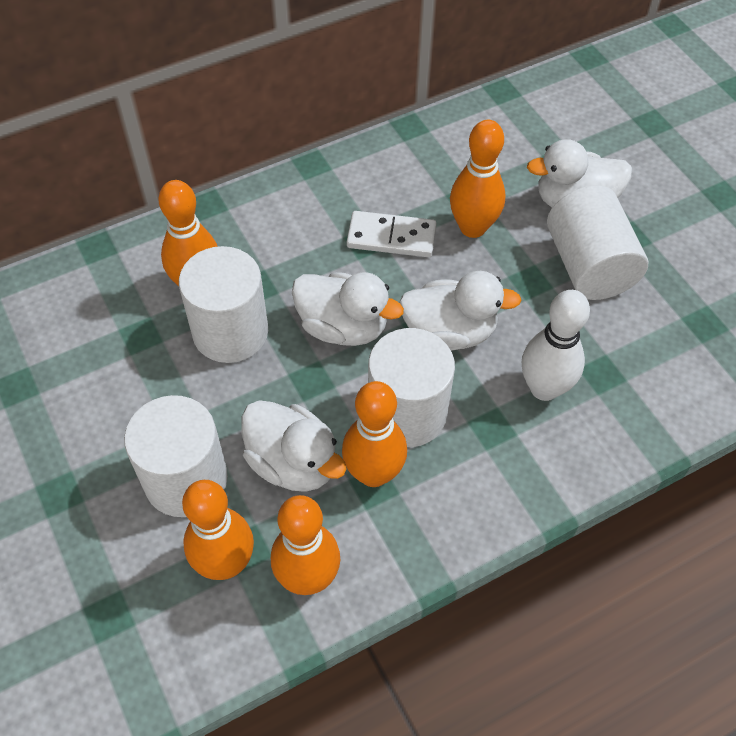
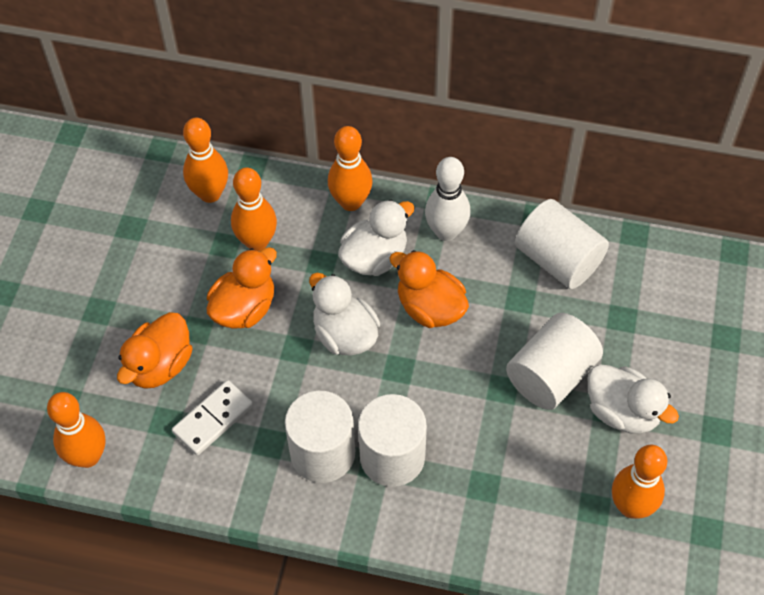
orange duck: none = 0 -> [117,312,193,389] [206,247,277,329] [389,250,469,328] = 3
white duck: [241,400,346,492] [292,272,404,346] [399,271,522,351] [527,139,632,207] = 4 -> [309,273,380,356] [338,200,415,276] [588,365,679,434] = 3

